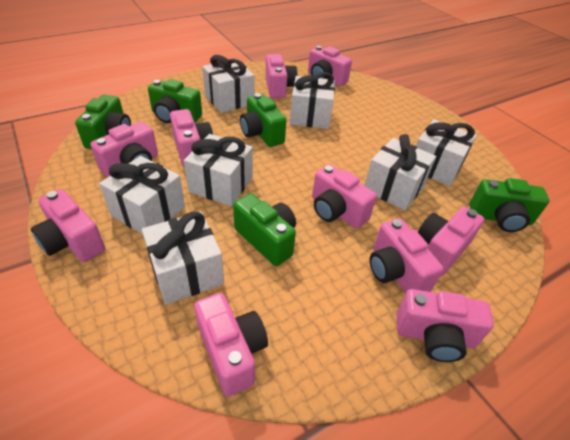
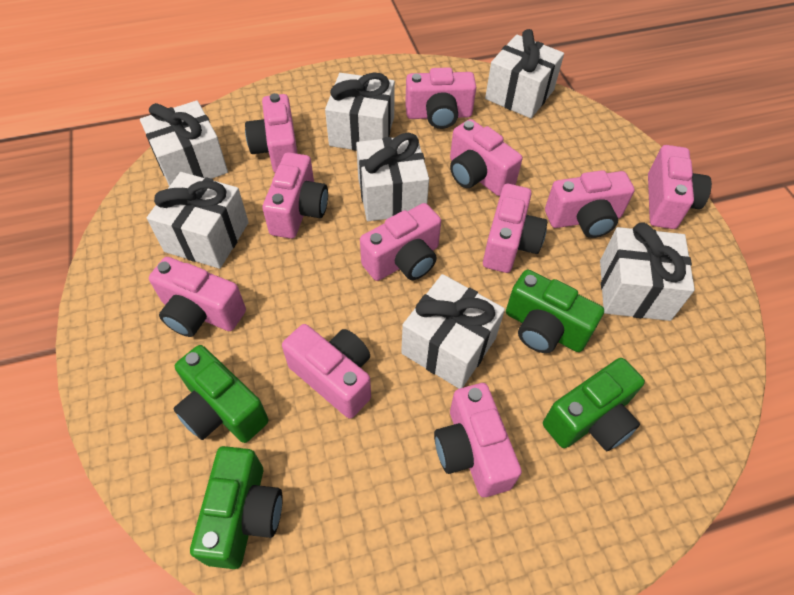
green camera: [75,95,131,149] [148,79,202,123] [233,194,296,266] [240,93,286,147] [470,178,549,232] = 5 -> [173,345,269,443] [190,446,283,569] [506,270,604,353] [543,358,645,451] = 4
pink camera: [31,189,105,262] [90,122,158,177] [170,109,213,167] [194,293,268,397] [265,54,298,98] [308,46,352,86] [312,164,377,229] [370,218,443,293] [396,289,494,362] [418,207,484,277] = 10 -> [149,257,246,337] [245,93,298,173] [263,152,328,239] [282,324,371,419] [360,203,441,281] [405,67,476,129] [434,383,522,497] [450,119,522,196] [483,184,547,273] [545,170,635,238] [648,145,712,229] = 11

